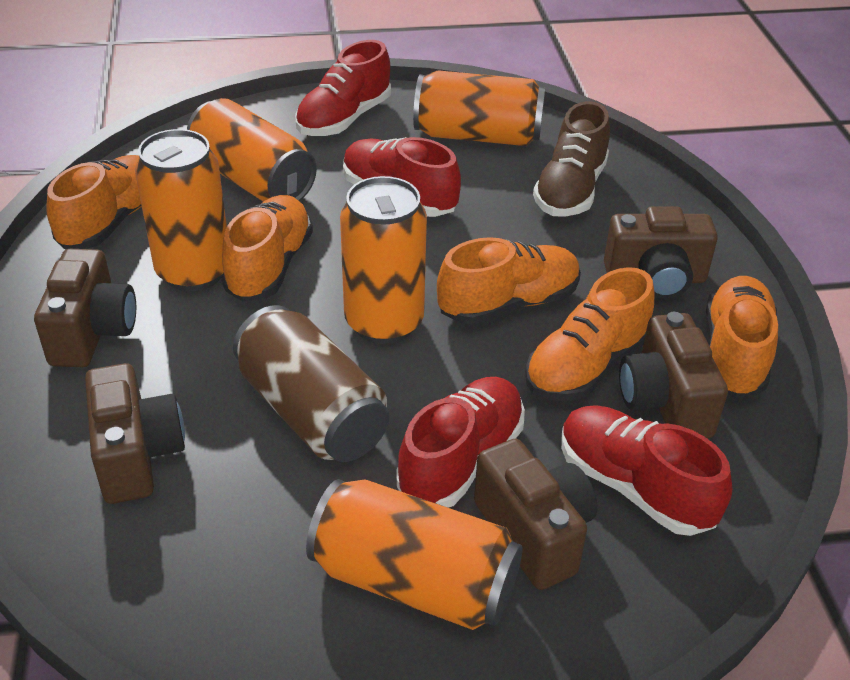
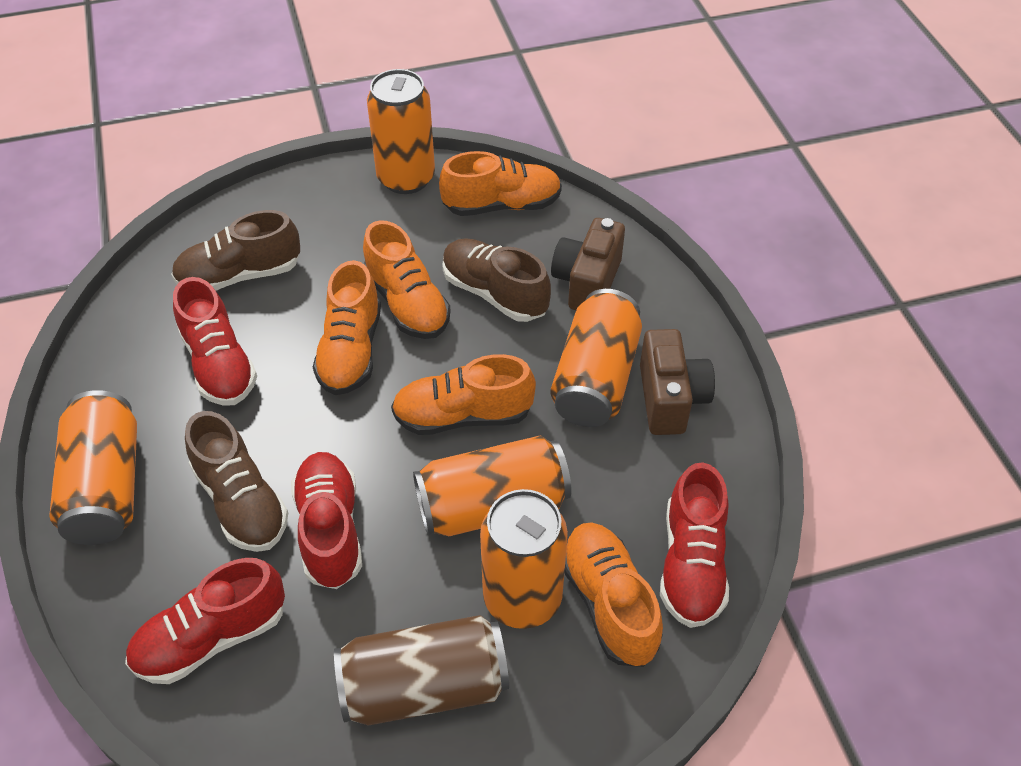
brown camera: [34,249,136,367] [85,363,185,504] [474,439,598,590] [604,206,718,299] [619,312,728,439] = 5 -> [551,218,625,310] [640,329,715,435] = 2
brown shoe: [533,101,610,217] = 1 -> [171,210,300,290] [185,411,288,552] [442,238,551,322] = 3

